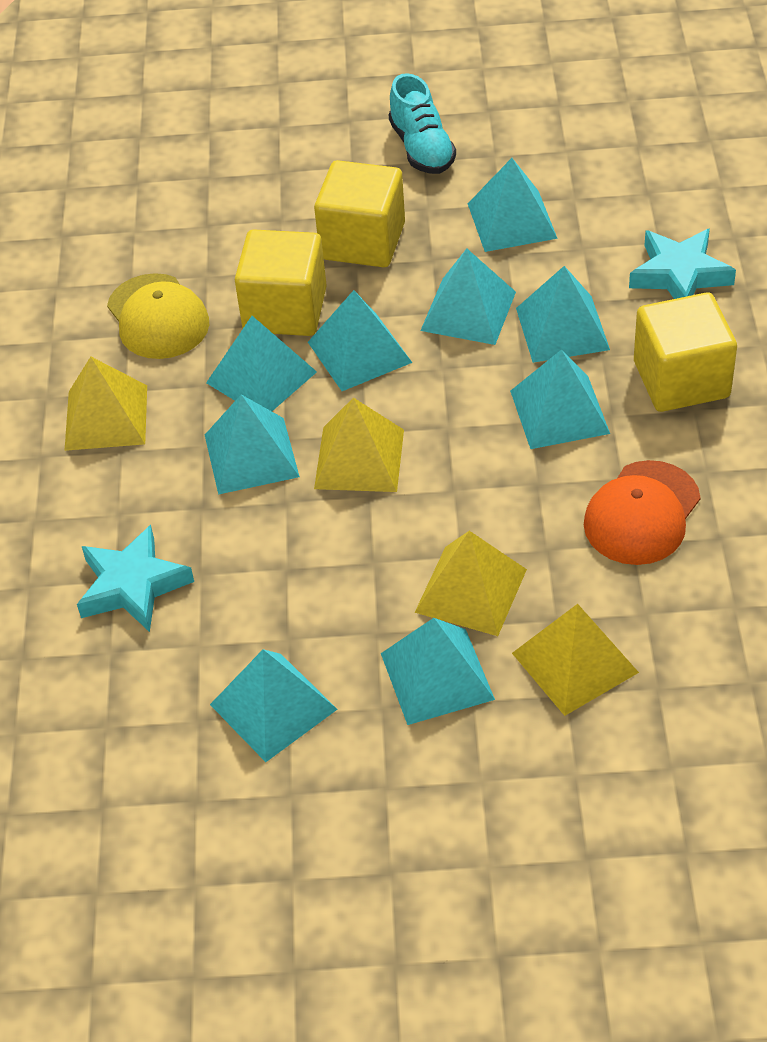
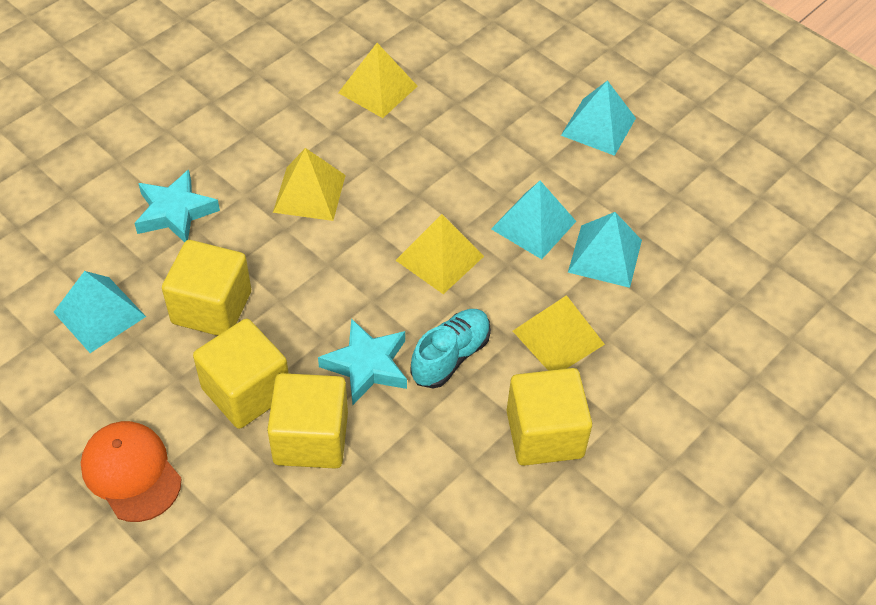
turquoise pyramid: [205,395,300,495] [206,316,317,411] [210,649,338,762] [308,290,412,391] [381,618,495,725] [420,248,516,345] [468,158,558,252] [510,349,610,449] [516,266,610,363] = 9 -> [54,271,146,353] [491,181,576,259] [561,80,636,156] [568,212,642,288] = 4
yellow cap: [107,273,209,359] = 1 -> none = 0
yellow cube: [235,229,327,336] [314,160,405,267] [634,293,737,412] = 3 -> [162,240,251,336] [193,319,289,429] [267,373,348,469] [507,368,592,466] = 4

